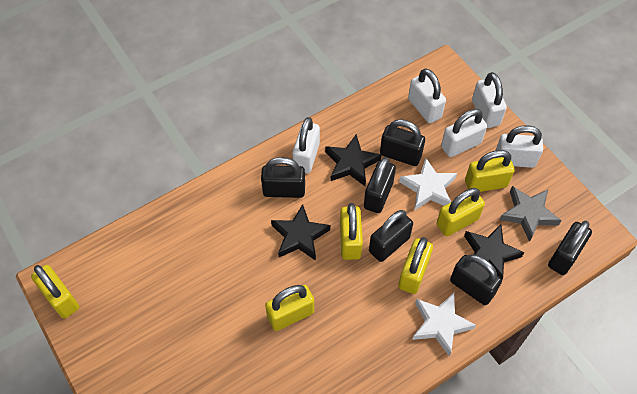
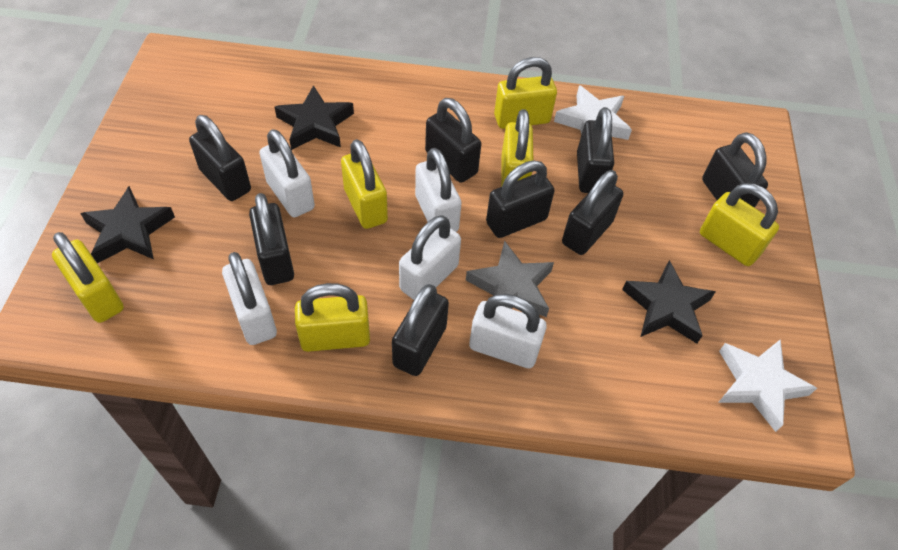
black padlock: [261,157,305,198] [364,157,396,213] [369,210,413,262] [380,119,425,166] [450,254,502,305] [548,221,592,275] = 6 -> [189,115,251,201] [249,193,294,285] [392,284,449,376] [425,98,481,183] [486,160,554,238] [562,170,623,255] [577,107,614,193] [702,132,768,208] = 8

